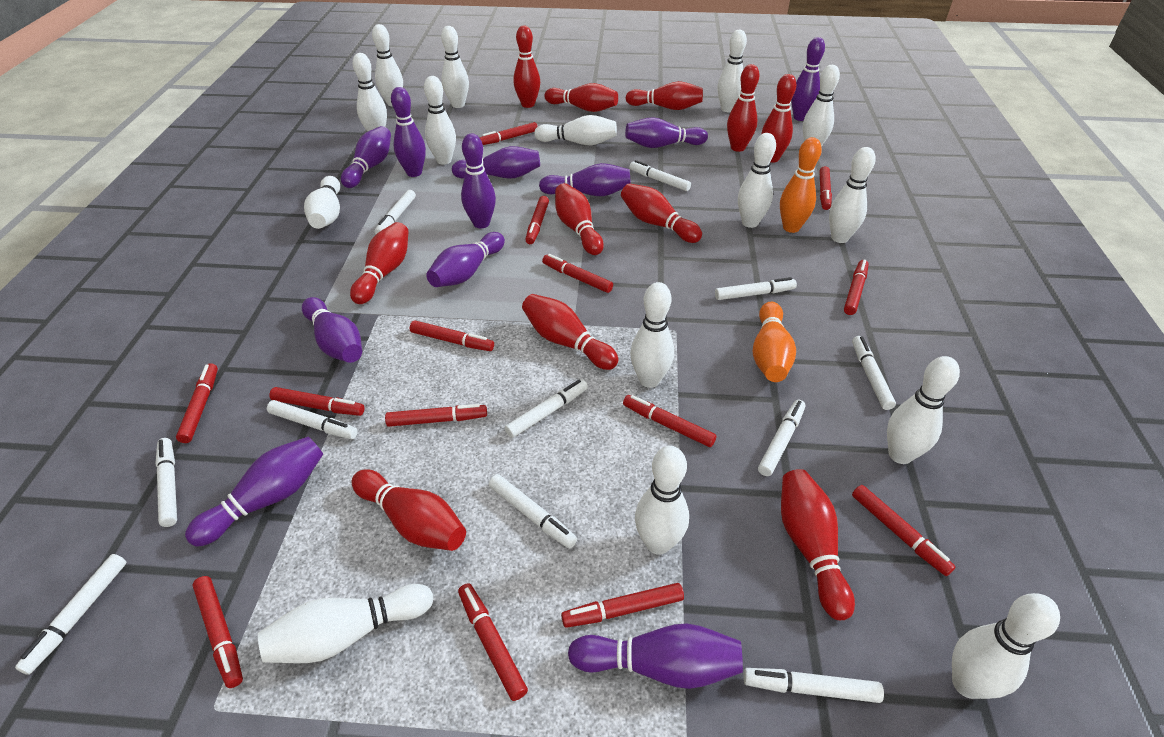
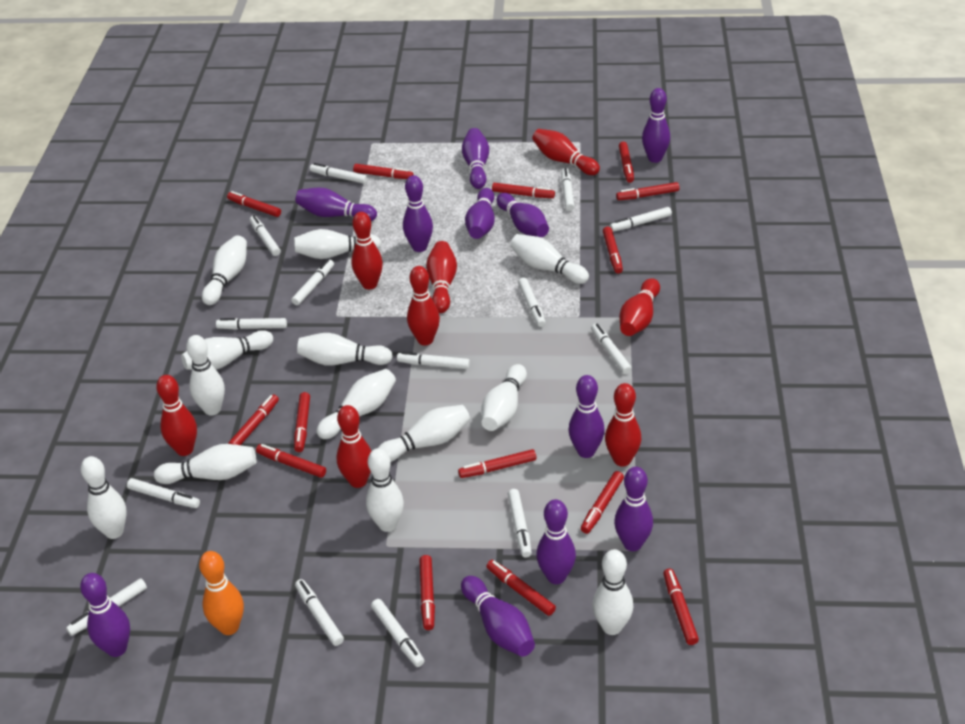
orange bowling pin: [753,302,796,382] [780,137,822,233] = 2 -> [199,551,244,635] = 1
red bowling pin: [350,222,409,304] [351,469,466,551] [513,25,540,108] [522,294,618,370] [544,83,618,112] [555,183,604,255] [621,183,702,243] [626,81,703,110] [727,64,759,152] [761,74,796,163] [781,469,855,620] = 11 -> [156,375,197,456] [337,405,371,488] [351,212,383,289] [407,266,440,345] [426,241,457,313] [532,129,600,175] [605,383,641,467] [620,278,660,336] = 8
white bowling pin: [258,584,433,663] [304,176,340,229] [353,53,387,132] [372,24,403,106] [424,76,456,165] [441,26,469,108] [534,115,617,145] [630,282,674,388] [635,446,689,555] [718,30,747,112] [738,133,776,228] [803,65,840,147] [829,147,876,243] [887,356,960,464] [952,593,1060,699] = 15 -> [81,456,127,539] [154,444,257,484] [181,330,273,370] [186,335,225,415] [202,235,247,305] [294,229,381,259] [297,333,393,366] [316,369,396,439] [366,448,404,532] [378,405,470,462] [481,364,527,431] [510,234,589,284] [592,549,633,635] = 13
white marker: [15,554,126,675] [155,438,177,527] [267,400,358,439] [375,190,416,234] [489,474,577,548] [505,379,588,438] [630,160,691,191] [715,277,797,300] [743,668,884,703] [758,400,805,476] [852,336,896,410] = 11 -> [66,578,147,636] [127,478,200,508] [216,318,287,330] [250,215,281,256] [291,260,334,305] [295,579,344,646] [310,163,367,184] [371,599,424,667] [397,352,470,369] [508,489,532,557] [518,277,546,327] [561,168,575,211] [591,323,632,374] [610,207,672,232] = 14

